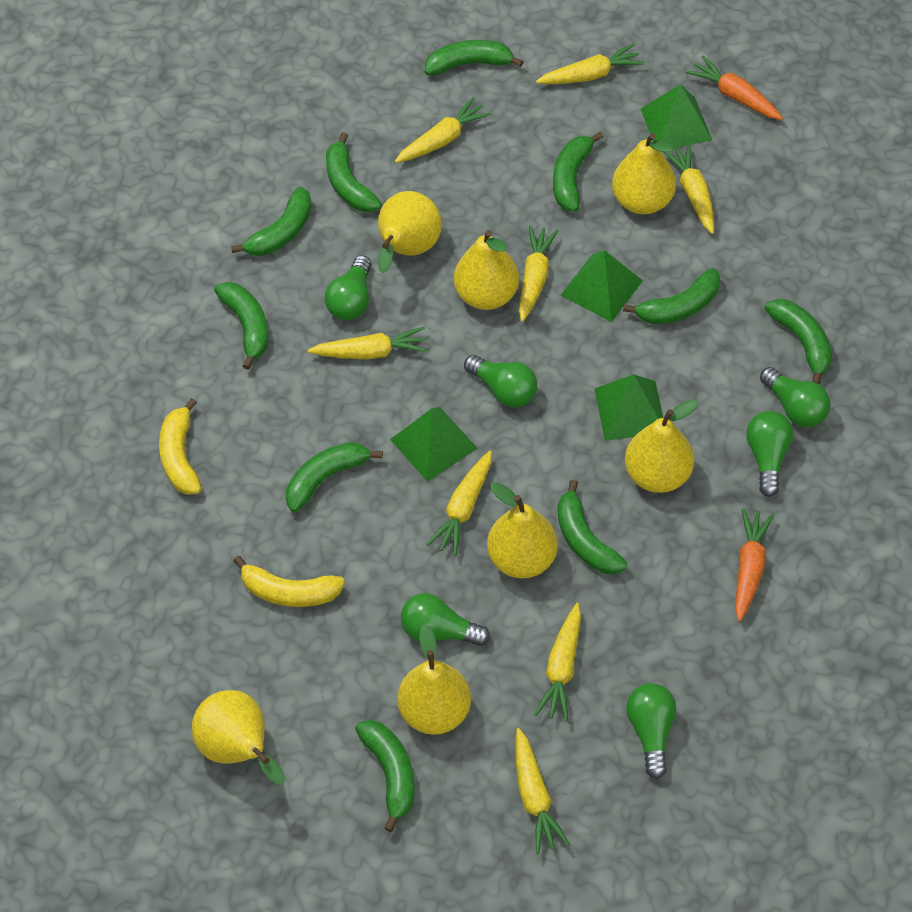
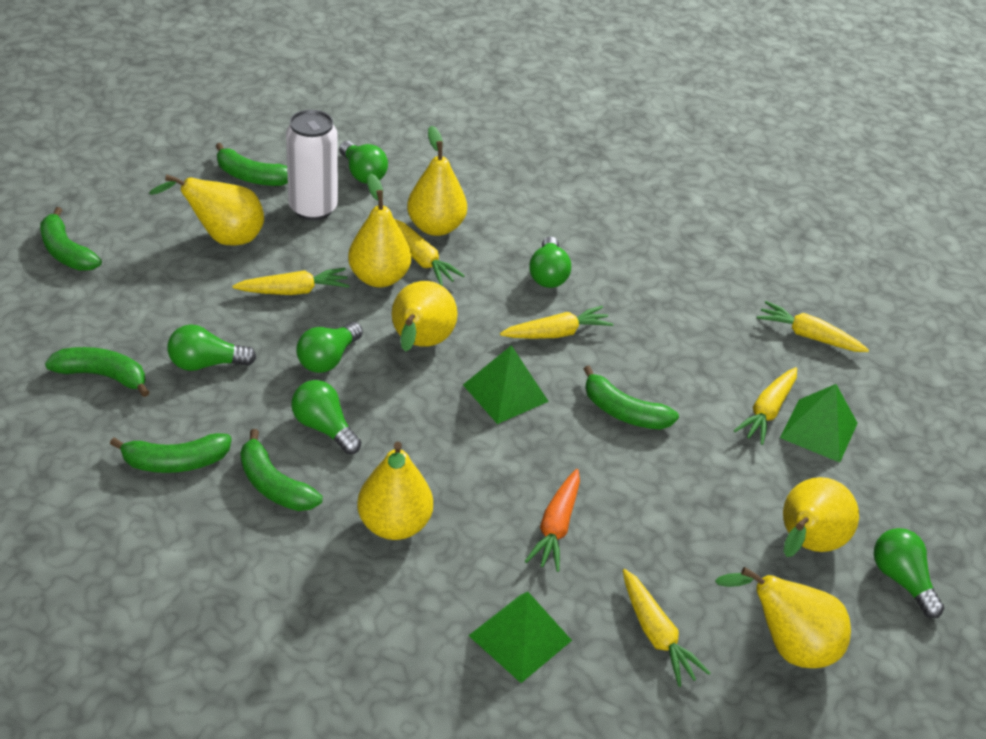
green banana: [214,282,268,370] [231,186,312,256] [286,442,383,512] [326,132,382,212] [355,720,415,832] [424,40,523,76] [553,132,603,212] [557,480,628,574] [623,268,720,324] [765,299,832,385] = 10 -> [40,207,102,271] [45,347,150,397] [110,433,232,473] [216,143,288,186] [240,429,323,511] [584,366,679,430] = 6
green pyramid: [390,407,478,482] [561,250,643,322] [595,374,663,441] [641,84,712,148] = 4 -> [463,345,549,424] [468,592,572,683] [780,384,858,463] = 3
orange carrot: [686,55,783,120] [735,508,774,622] = 2 -> [525,469,580,572] = 1
white can: none = 0 -> [286,110,338,221] = 1
yellow banana: [159,398,202,495] [233,556,345,607] = 2 -> none = 0
yellow carrot: [308,327,428,360] [395,97,492,163] [426,450,492,556] [515,728,570,854] [519,226,559,322] [534,603,581,722] [536,44,644,84] [663,143,714,234] = 8 -> [232,268,350,295] [394,219,465,286] [500,306,613,339] [623,569,710,687] [734,367,797,445] [757,301,869,352] = 6

